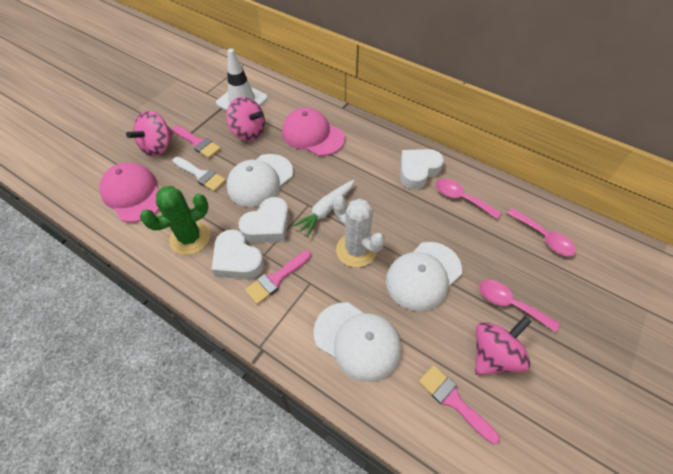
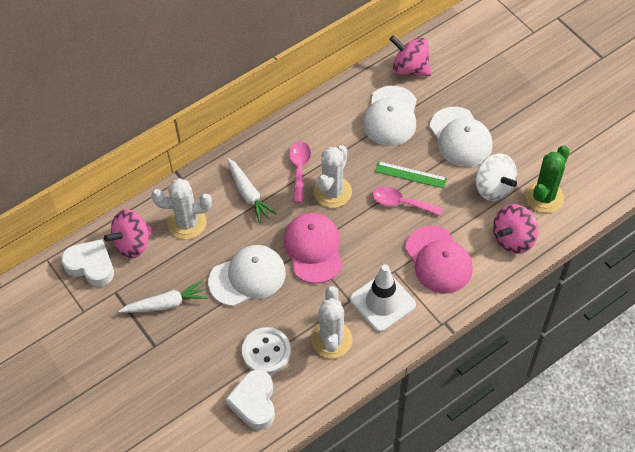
green ruler: none = 0 -> [375,161,447,188] = 1
pink brush: [172,125,221,158] [245,251,311,305] [419,365,500,444] = 3 -> none = 0
pink spoon: [436,179,501,219] [479,280,560,332] [507,208,576,257] = 3 -> [289,141,311,203] [373,186,443,216] = 2
white brush: [173,157,226,192] = 1 -> none = 0
white button: none = 0 -> [242,327,291,374] = 1
white cactus: [333,196,385,268] = 1 -> [152,178,212,239] [311,286,353,358] [314,145,352,208] = 3
white carrot: [292,180,355,237] = 1 -> [119,281,208,313] [227,158,277,223] = 2
white heart: [212,229,264,279] [238,197,289,243] [400,149,444,190] = 3 -> [61,239,114,287] [226,370,275,430] = 2
white spinning top: none = 0 -> [476,153,517,201] = 1

